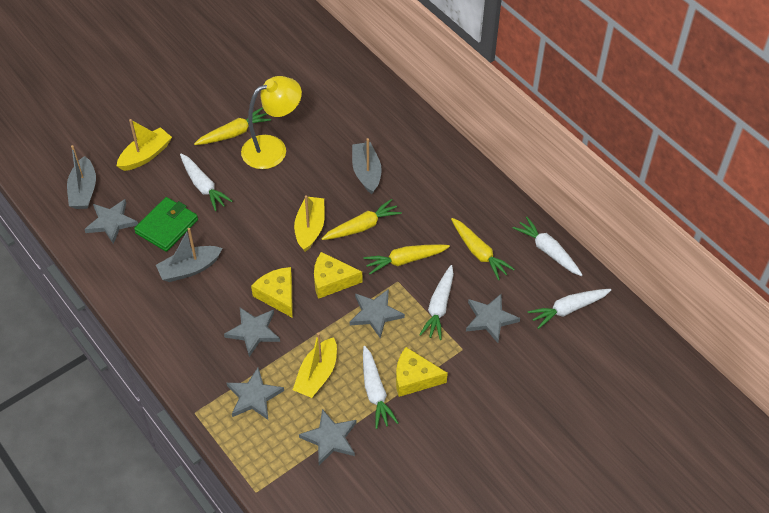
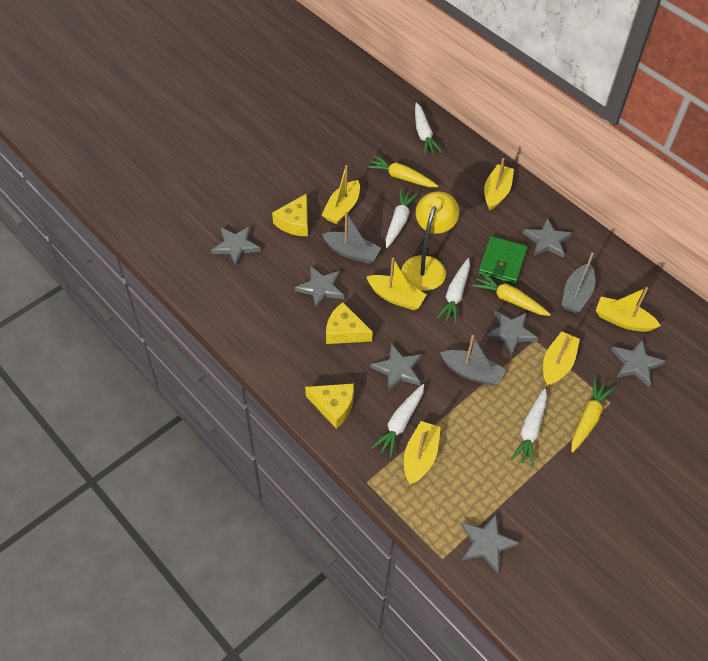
grey star: [84,199,138,244] [224,308,280,357] [227,367,284,420] [299,409,356,465] [350,289,405,339] [466,294,520,343] = 6 -> [211,226,261,267] [295,266,344,309] [370,343,422,392] [461,514,519,573] [485,311,538,355] [523,218,572,258] [612,339,665,387] = 7
yellow boat: [116,119,172,171] [293,332,337,398] [294,195,325,252] = 3 -> [322,165,360,224] [366,257,427,310] [404,421,441,485] [484,158,514,211] [543,331,580,386] [596,287,661,332] = 6
yellow carrot: [194,107,271,145] [321,199,402,240] [363,244,450,274] [451,218,515,280] = 4 -> [366,155,438,187] [472,272,551,316] [571,379,614,453] = 3

